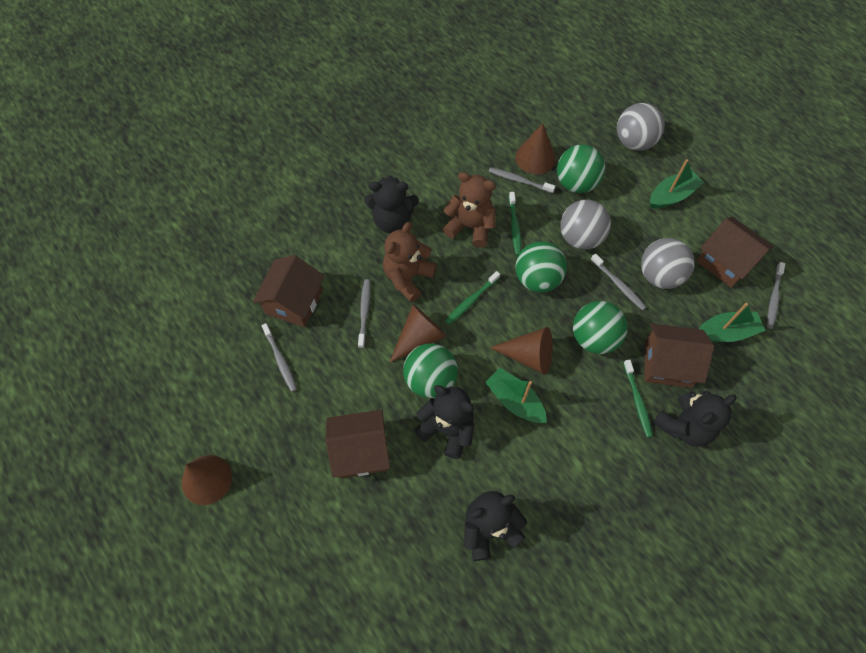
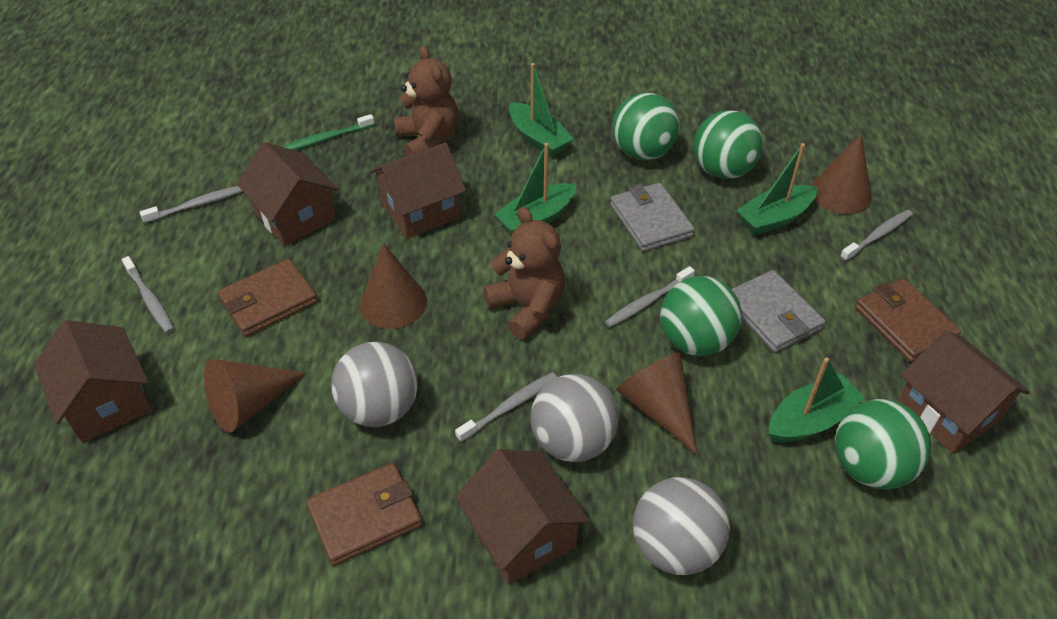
black teddy bear: [364,176,419,233] [414,385,475,459] [464,491,527,561] [653,391,736,447] = 4 -> none = 0
brown house: [253,255,324,327] [325,410,390,478] [644,323,714,388] [696,216,774,288] = 4 -> [34,320,153,443] [237,142,339,246] [370,142,466,239] [455,449,590,585] [897,330,1030,454] = 5
brown wallet: none = 0 -> [217,259,318,337] [306,463,422,566] [855,279,961,362] = 3
green boat: [485,368,547,423] [650,159,704,208] [699,303,766,342] = 3 -> [494,143,577,234] [509,63,573,157] [736,143,817,235] [769,357,865,443] = 4
green toothbrush: [445,271,500,324] [509,192,521,256] [623,359,653,437] = 3 -> [283,114,375,150] = 1
grey wallet: none = 0 -> [610,183,695,252] [732,270,825,352] = 2

